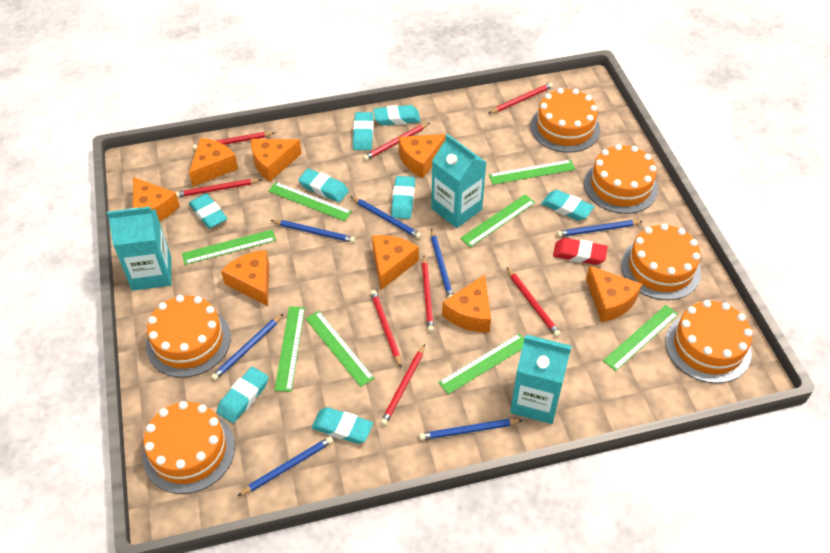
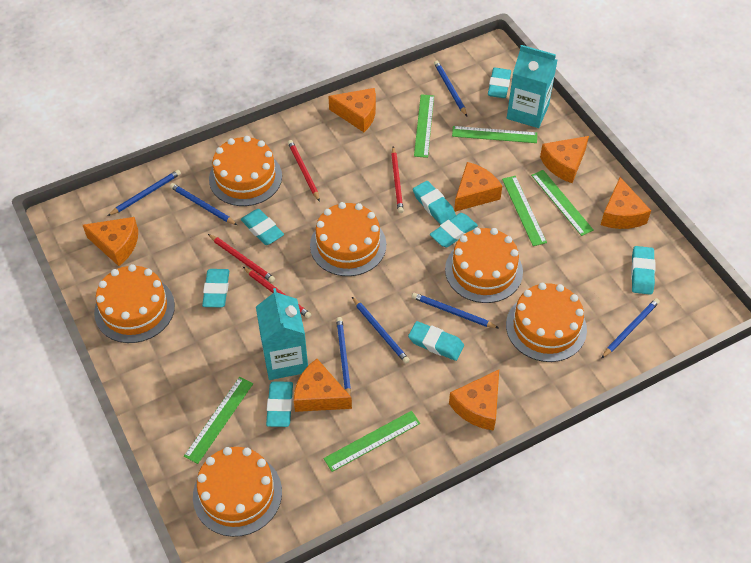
green ruler: [182,230,276,265] [268,182,352,221] [274,306,305,392] [305,311,374,387] [438,334,524,394] [460,194,535,247] [489,160,575,185] [603,305,679,371] = 8 -> [184,377,253,464] [324,411,420,472] [414,94,434,158] [452,126,537,143] [502,176,547,246] [531,170,594,236] = 6
orange cheese: [133,177,180,221] [189,138,238,187] [221,250,269,306] [251,139,302,182] [372,235,419,290] [398,134,446,178] [442,275,491,333] [586,266,642,322] = 8 -> [83,217,138,266] [294,359,352,412] [328,88,376,132] [449,370,499,431] [454,162,502,212] [540,136,589,183] [601,177,651,229] = 7
red eraser: [553,238,608,265] = 1 -> none = 0
red pencil: [176,179,261,197] [192,132,274,150] [363,123,429,161] [370,290,401,367] [380,344,425,426] [422,256,434,332] [488,83,553,114] [507,268,561,337] = 8 -> [208,234,275,283] [243,267,311,319] [288,140,320,202] [391,147,404,213] = 4
turquoise carton: [107,206,171,291] [431,134,487,228] [510,335,571,424] = 3 -> [256,288,308,380] [507,45,557,128] = 2

